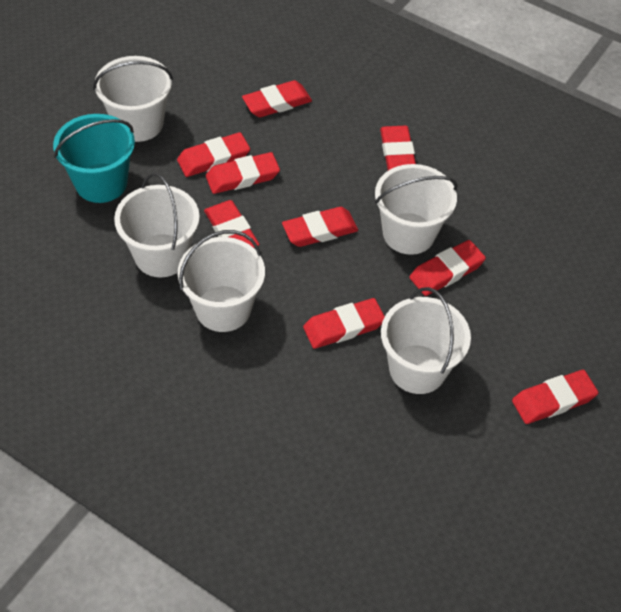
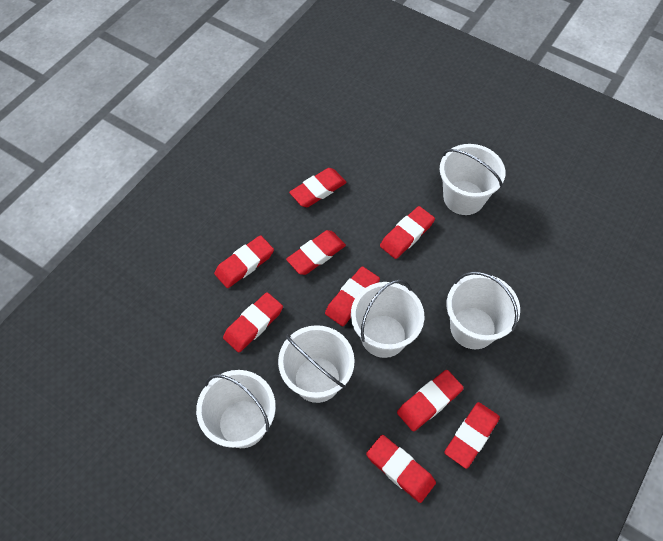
turquoise bucket: [53,114,135,203] = 1 -> none = 0

